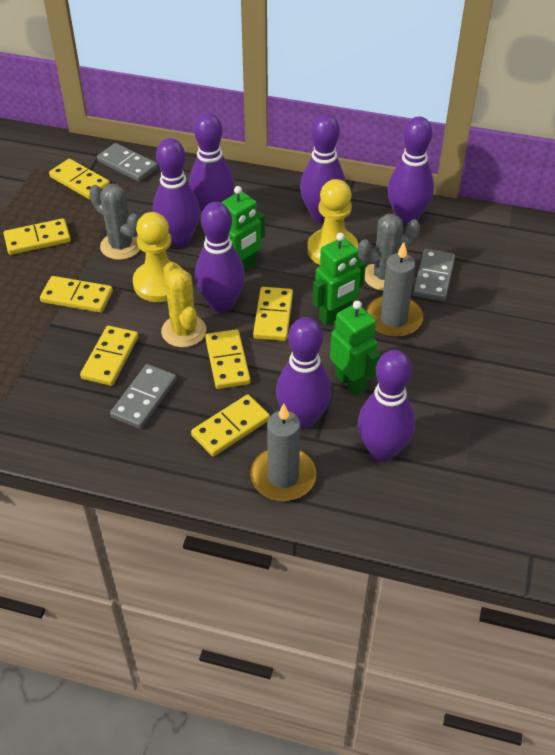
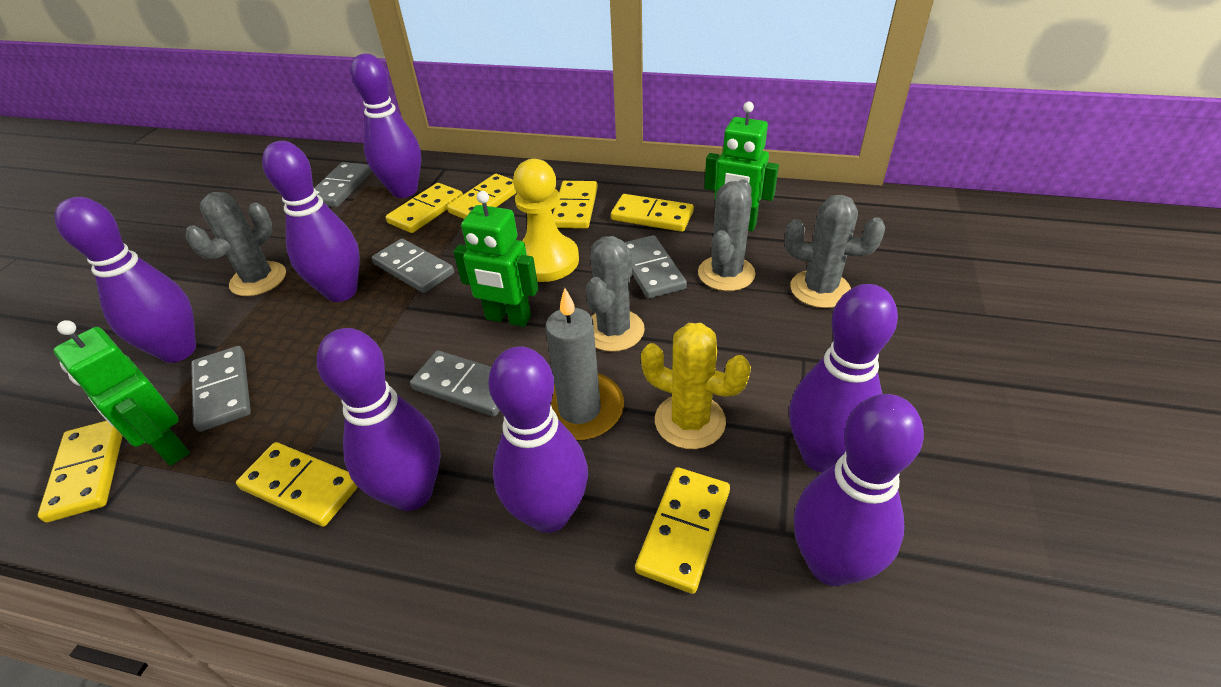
grey cactus: [89,184,140,260] [358,214,420,291] = 2 -> [186,192,286,296] [586,236,645,352] [698,179,756,291] [784,195,885,308] = 4
grey candle: [250,404,316,501] [366,242,423,337] = 2 -> [546,288,624,441] = 1
grey domino: [97,143,158,182] [110,364,176,429] [413,249,455,301] = 3 -> [191,346,251,432] [315,162,372,207] [372,239,454,293] [410,351,500,416] [624,235,687,299] = 5
yellow pawn: [133,212,182,302] [307,179,358,266] = 2 -> [513,159,579,282] = 1

